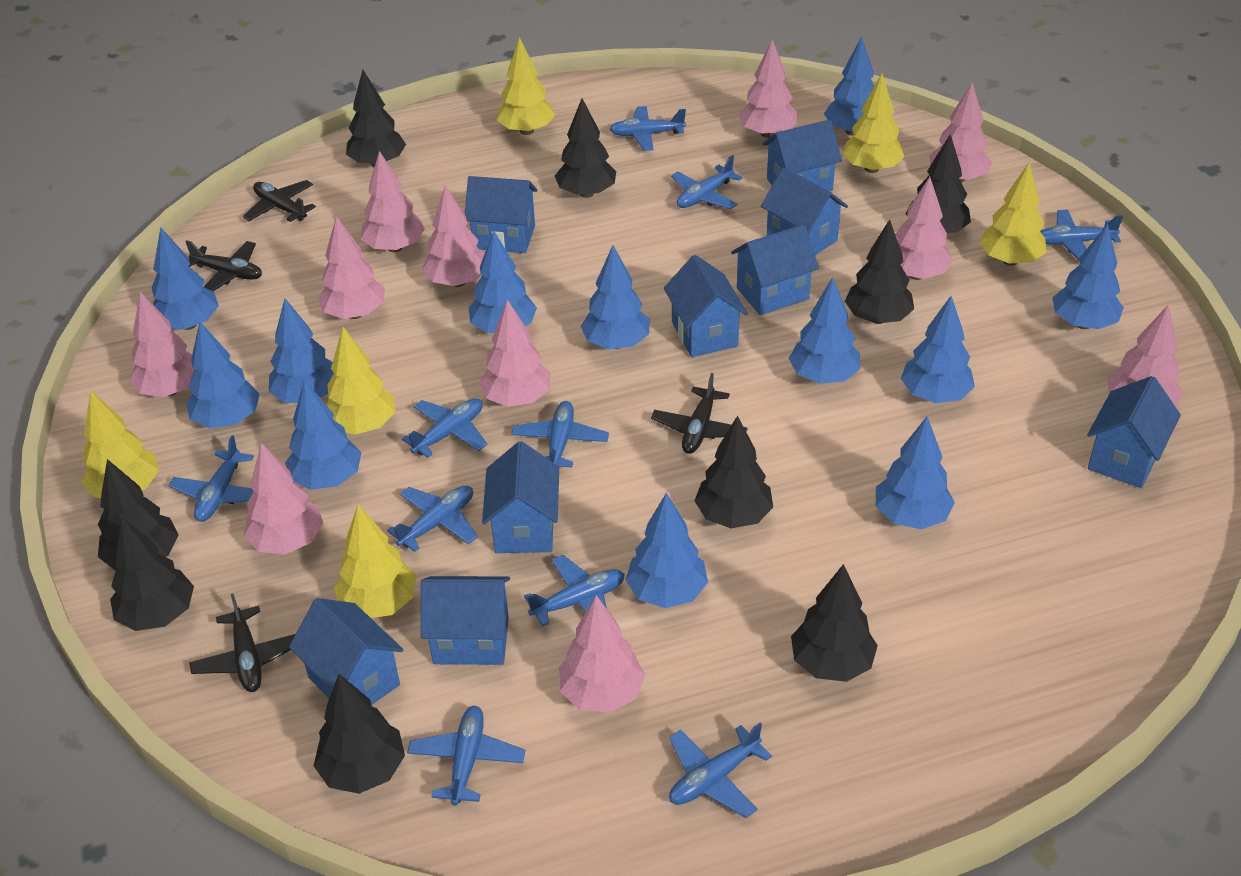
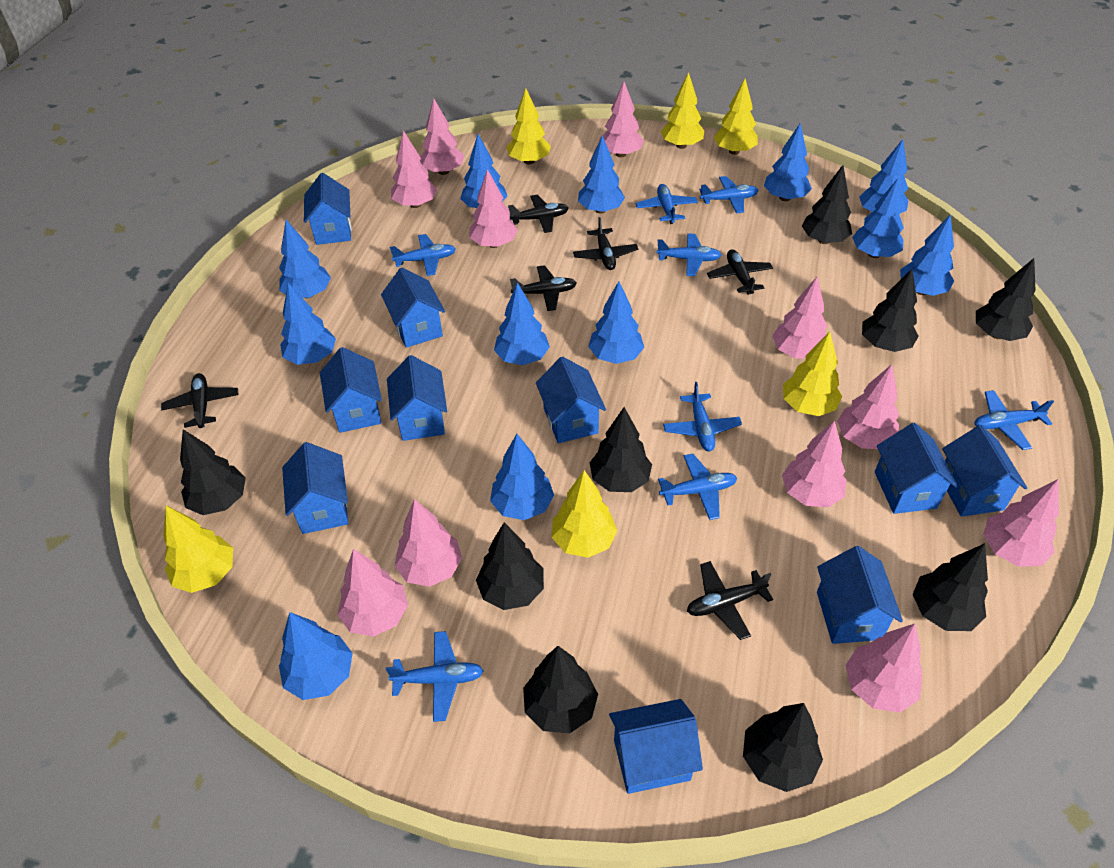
black plane: [185,240,262,291] [189,593,295,692] [243,180,316,222] [651,373,748,454] = 4 -> [161,373,238,428] [508,195,569,233] [510,265,577,311] [573,217,638,270] [687,561,773,640] [707,250,773,295] = 6
blue house: [289,598,403,705] [421,576,510,665] [465,176,538,253] [482,441,559,553] [664,255,748,357] [731,224,819,315] [761,167,848,255] [763,120,842,192] [1087,376,1181,488] = 9 -> [282,442,349,534] [304,173,352,245] [320,347,382,433] [381,268,445,348] [387,355,447,441] [536,357,606,443] [609,699,703,794] [817,546,903,644] [875,423,958,514] [942,425,1027,517] = 10
blue plane: [168,435,254,522] [387,486,478,552] [402,398,488,458] [407,706,525,806] [511,401,609,467] [524,555,625,627] [610,106,686,151] [669,723,772,818] [671,155,743,209] [1040,210,1123,261] = 10 -> [386,631,483,722] [390,234,456,276] [636,184,698,224] [657,233,721,276] [658,454,737,520] [663,382,742,452] [699,176,759,213] [974,390,1054,450] = 8

